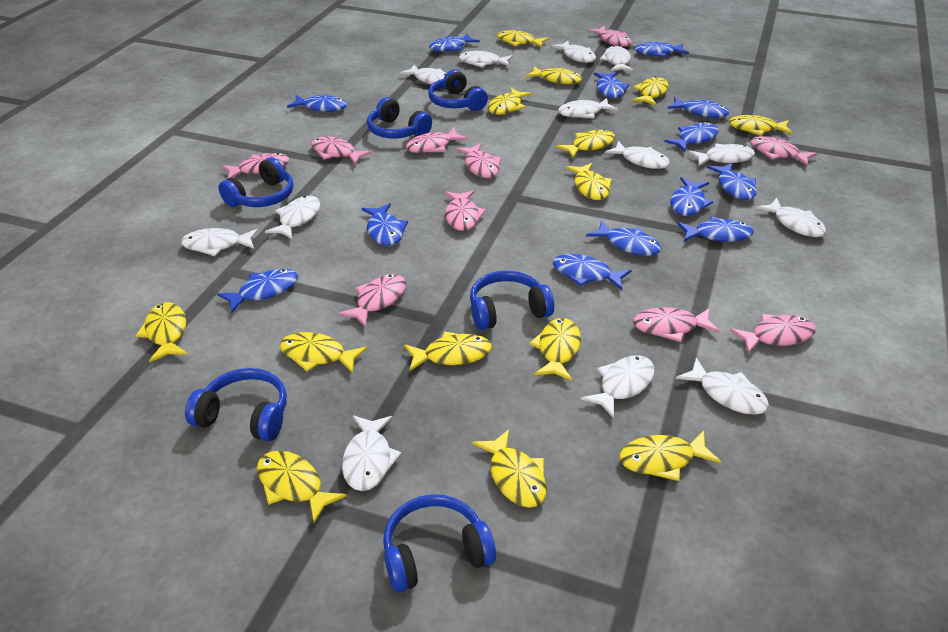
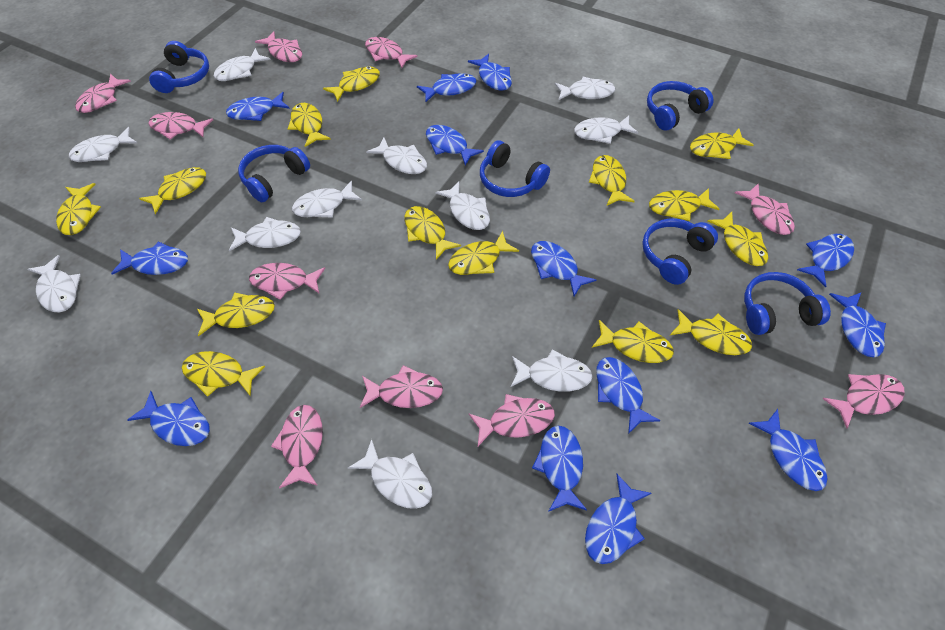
white fish: [181,228,258,256] [265,196,320,239] [342,415,402,491] [400,65,447,84] [459,51,513,67] [551,41,596,63] [558,98,618,118] [581,355,655,418] [600,45,634,71] [605,141,670,169] [676,358,769,415] [688,144,755,166] [756,198,826,237] = 13 -> [28,255,81,312] [69,127,137,162] [213,48,271,81] [229,217,301,251] [292,181,362,218] [348,439,432,509] [366,137,427,174] [435,181,490,230] [511,349,593,392] [555,77,615,101] [574,116,638,144] = 11

